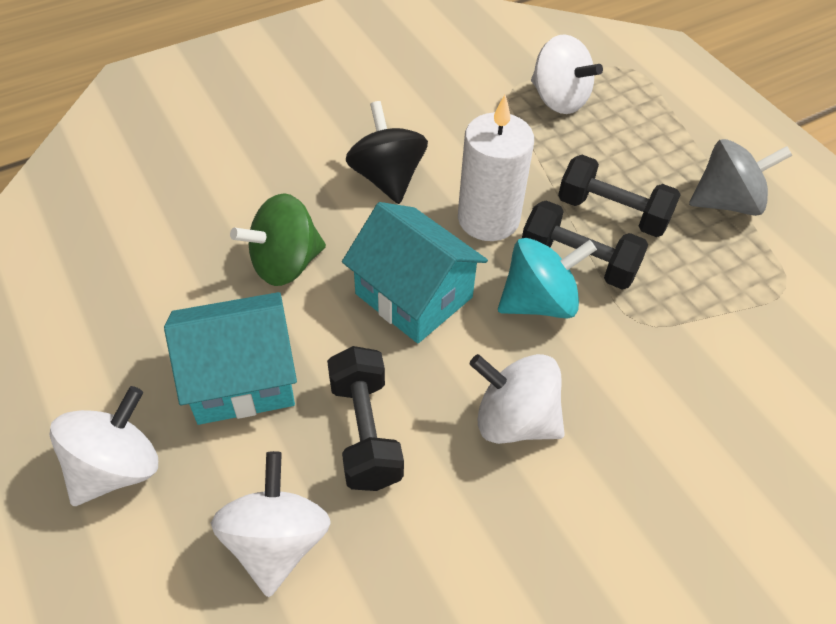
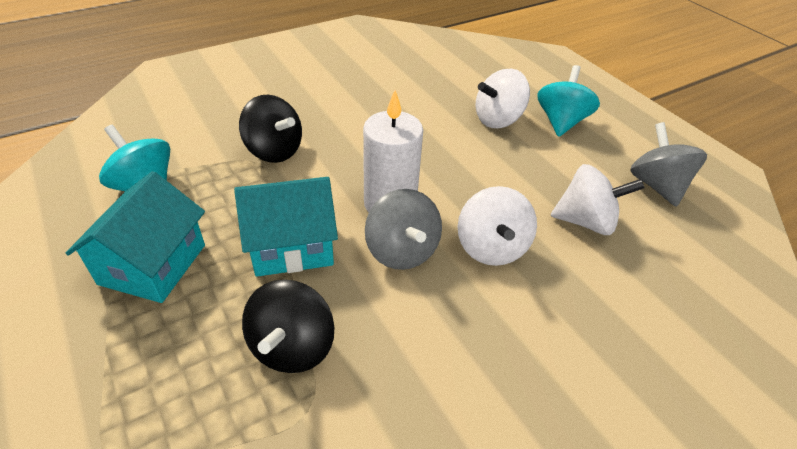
black dumbbell: [327,346,404,491] [522,200,648,290] [558,155,681,237] = 3 -> none = 0
black spinning top: [346,101,428,204] = 1 -> [239,95,302,163] [242,279,334,373] = 2
green spinning top: [230,193,326,286] = 1 -> none = 0
grey spinning top: [689,139,792,216] = 1 -> [365,189,442,270] [630,122,707,207] = 2
turquoise spinning top: [498,238,597,319] = 1 -> [99,125,170,191] [538,65,600,137] = 2
white spinning top: [50,386,158,506] [211,451,330,597] [470,354,565,444] [531,34,603,114] = 4 -> [457,186,537,266] [476,69,530,128] [551,164,645,235] = 3

